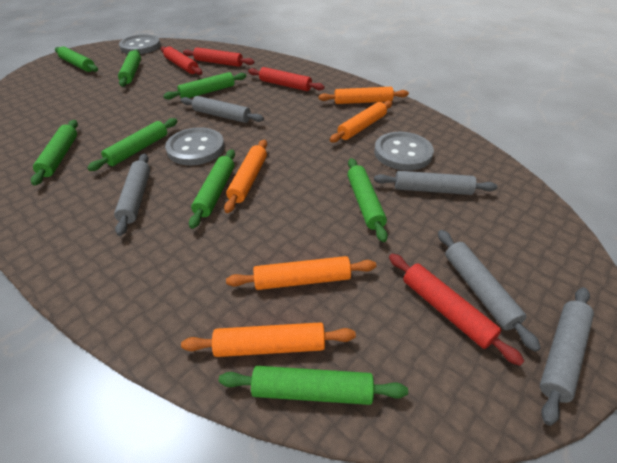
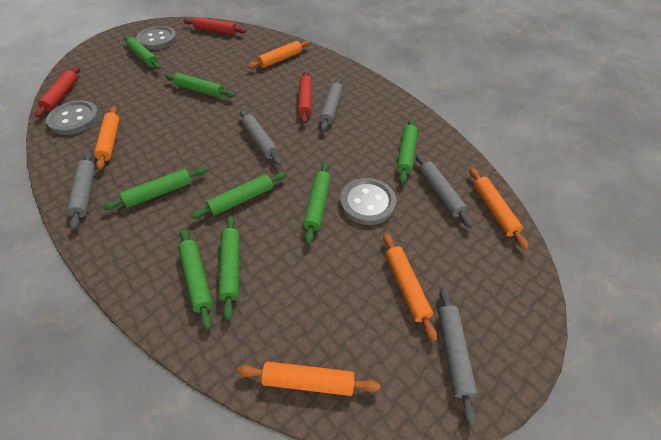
red rolling pin: [161,46,202,75] [183,47,254,67] [248,67,325,91] [389,254,524,366] = 4 -> [35,66,80,118] [183,17,247,35] [298,71,312,124] = 3

